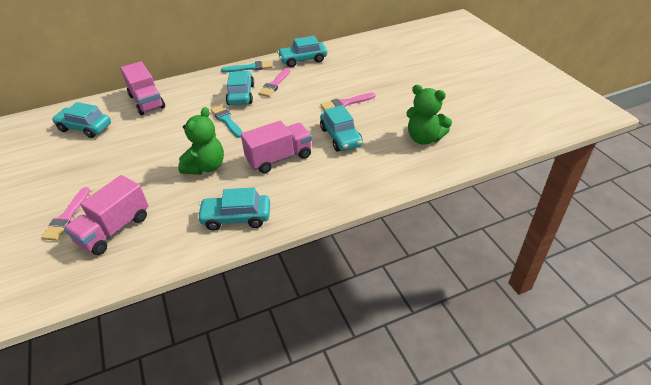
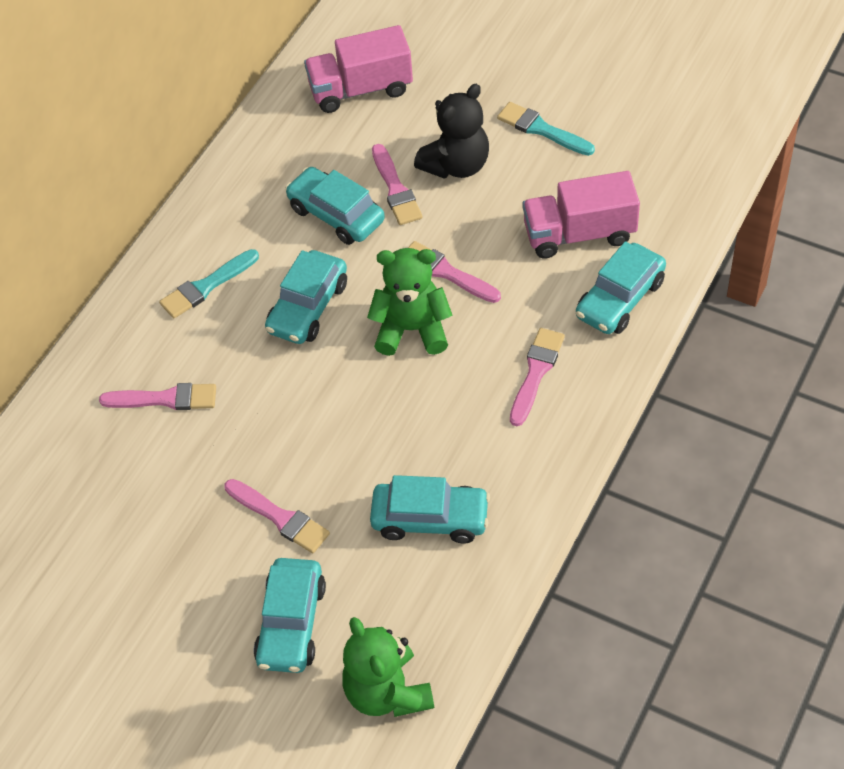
black teddy bear: none = 0 -> [414,84,489,179] = 1
pink brush: [41,187,90,241] [258,68,290,97] [321,93,376,110] = 3 -> [99,383,216,410] [225,479,330,553] [372,144,423,225] [408,241,501,303] [510,328,565,426] = 5
pink truck: [64,175,148,255] [120,61,165,115] [241,121,312,173] = 3 -> [304,25,413,113] [523,171,640,259] = 2

